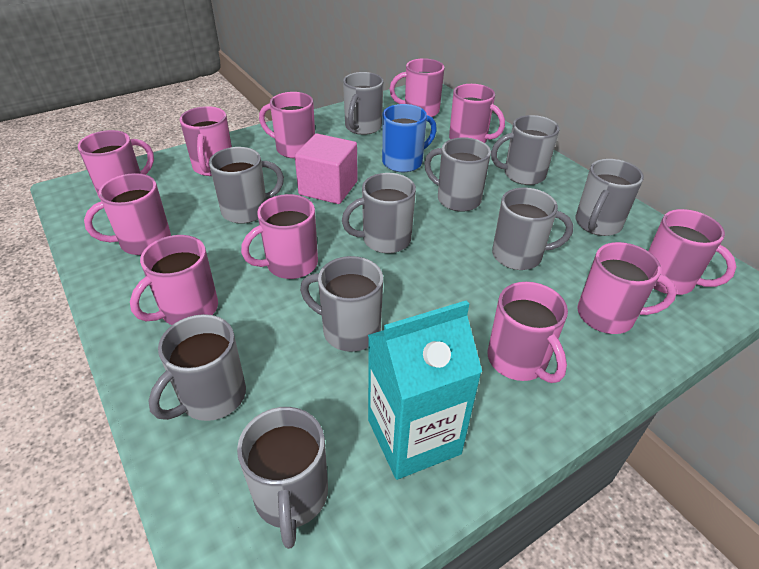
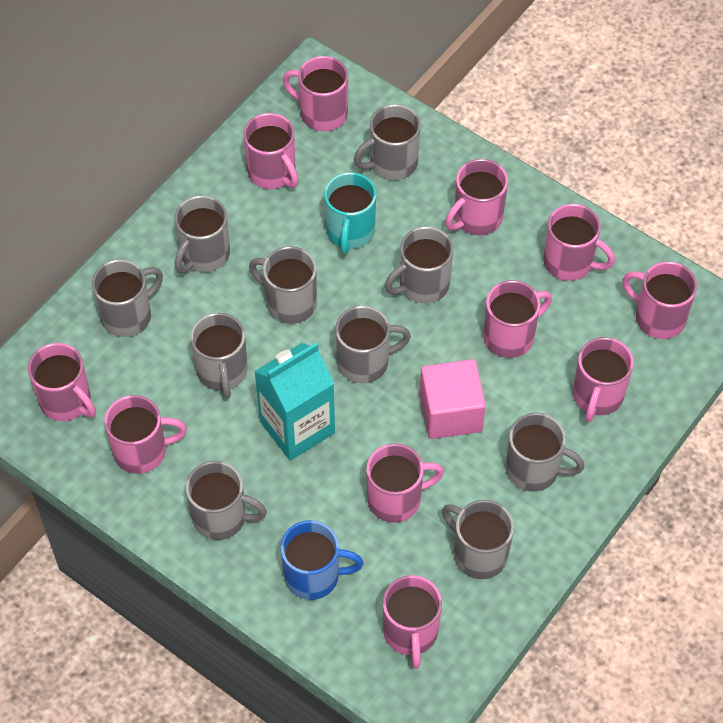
turquoise mug: none = 0 -> [324,172,376,254] = 1

